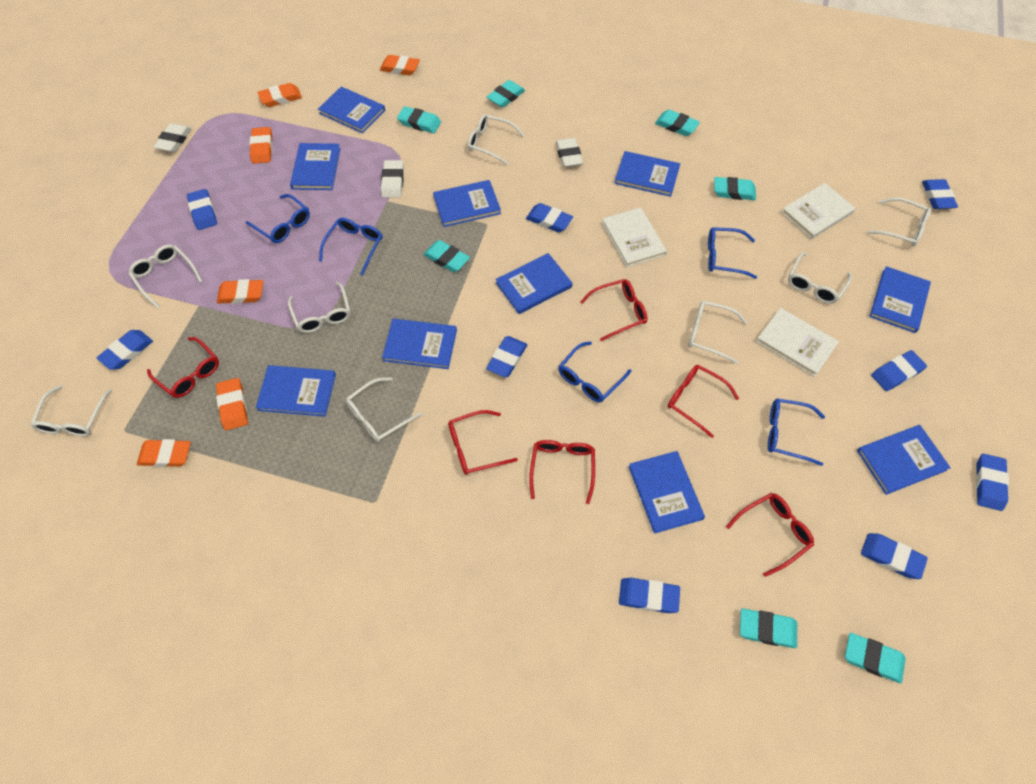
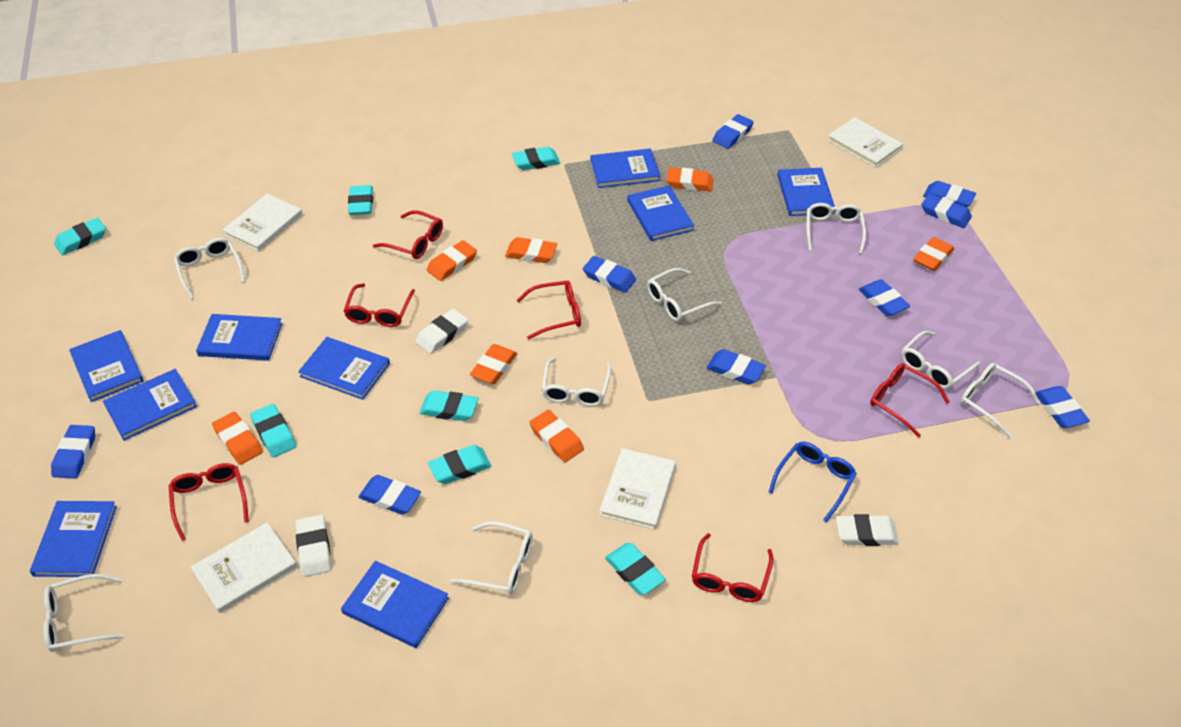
blue book: [256,365,336,417] [290,143,341,190] [318,87,385,133] [382,319,457,369] [433,180,501,227] [495,253,572,314] [614,151,680,197] [629,451,705,534] [857,425,951,495] [869,266,931,333] = 10 -> [30,501,117,577] [69,330,144,402] [103,369,197,441] [196,314,283,361] [298,337,390,400] [341,561,449,648] [591,148,660,188] [627,186,694,241] [777,168,835,216] = 9
blue glasses: [246,194,310,243] [319,218,382,276] [558,341,631,403] [708,227,757,279] [768,398,825,466] = 5 -> [768,442,857,522] = 1
orange eraser: [137,439,191,467] [216,378,248,430] [217,279,263,304] [250,127,273,164] [257,83,302,107] [380,55,420,75] = 6 -> [212,412,263,465] [427,240,477,281] [470,344,517,384] [505,237,557,263] [529,410,584,462] [666,167,714,192] [913,237,954,271] = 7
white book: [602,207,667,267] [756,308,839,377] [781,183,856,239] = 3 -> [191,522,297,613] [222,194,303,252] [600,448,676,530] [827,117,903,168] = 4

